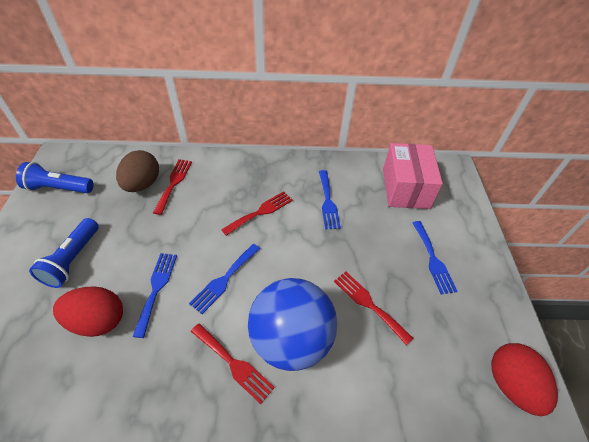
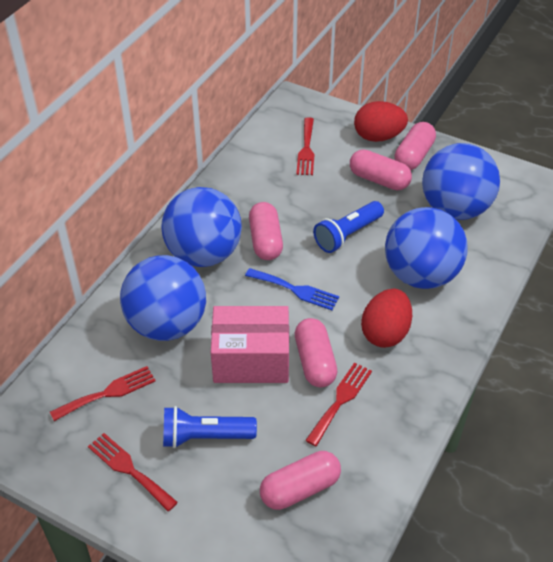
blue ball: [248,278,337,371] = 1 -> [120,255,206,341] [162,187,242,267] [385,207,468,289] [422,143,500,220] = 4
blue fork: [133,253,177,338] [189,244,260,314] [319,170,341,229] [413,221,457,294] = 4 -> [245,268,339,310] = 1
brown egg: [116,150,159,192] = 1 -> none = 0
pink capsule: none = 0 -> [249,202,283,260] [260,451,341,510] [295,318,337,388] [350,149,412,190] [394,122,436,170] = 5

